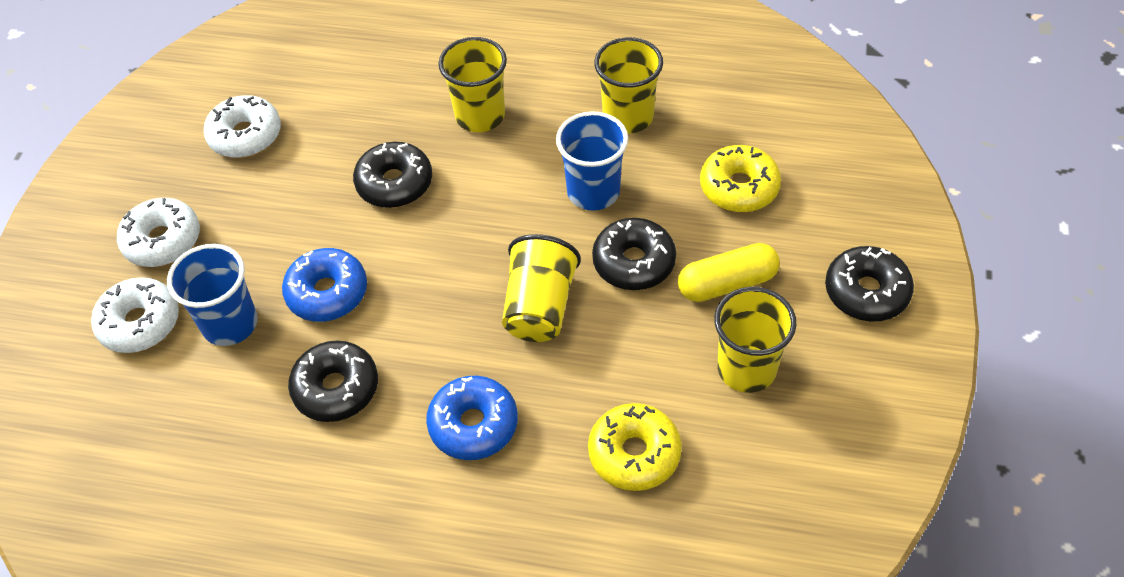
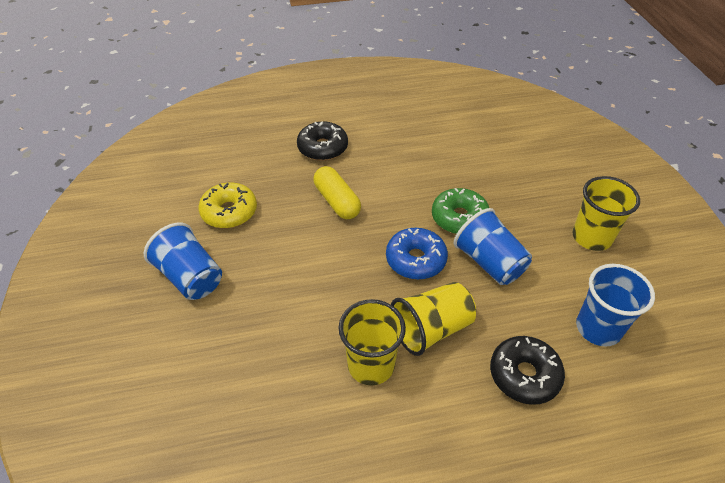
black donut: [288,340,378,422] [353,142,432,208] [592,218,676,290] [825,246,914,321] = 4 -> [297,121,348,161] [490,336,565,405] = 2
blue cup: [167,244,258,346] [556,111,628,211] = 2 -> [144,223,222,300] [454,208,532,285] [576,264,655,347] = 3
blue donut: [282,248,367,322] [426,376,518,460] = 2 -> [386,228,448,280] = 1
green donut: none = 0 -> [432,188,489,234] = 1
white donut: [91,277,179,353] [117,198,200,267] [204,95,281,158] = 3 -> none = 0
yellow cup: [438,37,507,132] [502,234,581,342] [594,37,663,133] [714,287,797,393] = 4 -> [338,299,406,386] [391,282,476,356] [572,176,640,251] = 3
yellow donut: [588,403,682,491] [700,145,781,212] = 2 -> [198,182,257,228] = 1

